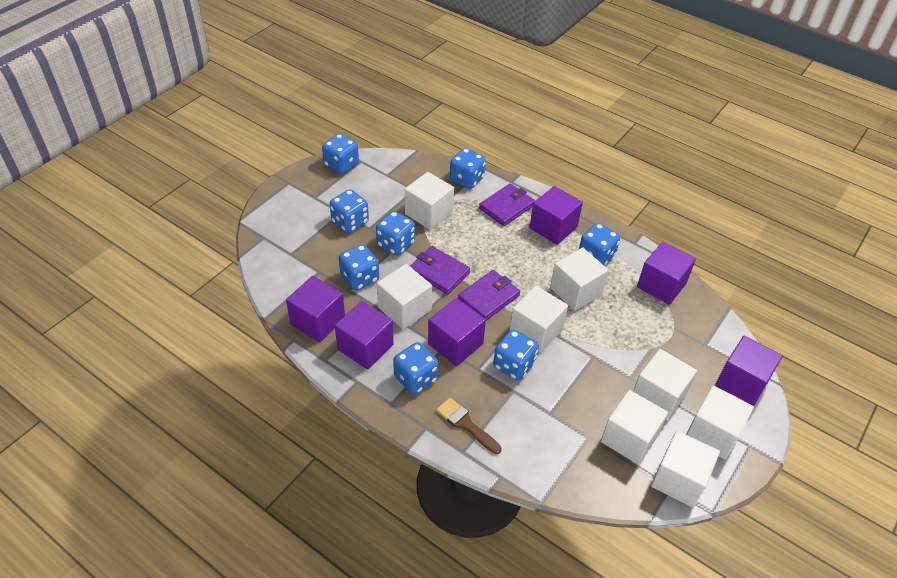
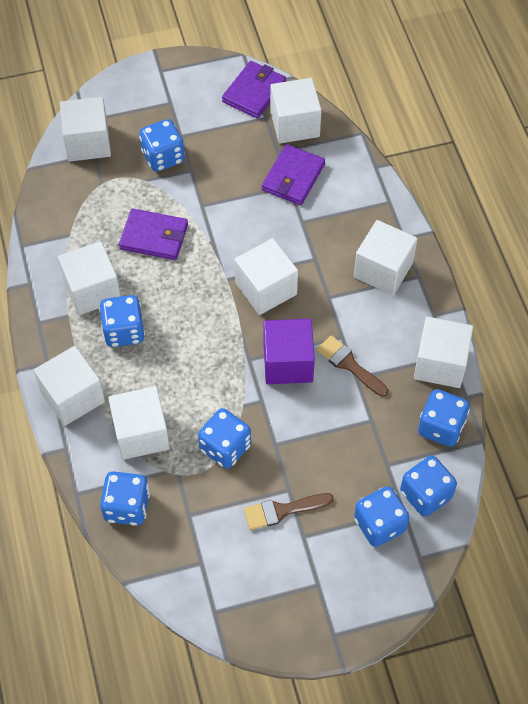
blue dice: [322,134,359,174] [330,189,369,233] [339,244,379,291] [376,211,415,256] [393,342,438,394] [450,148,486,189] [493,329,539,380] [579,223,620,266] = 8 -> [99,295,145,347] [100,471,150,526] [139,119,185,172] [198,408,251,469] [354,486,410,547] [400,456,457,517] [418,389,470,447] = 7
brown brush: [436,398,502,454] = 1 -> [244,493,334,530] [317,335,388,397] = 2
purple cube: [286,276,345,342] [335,301,393,370] [428,298,486,366] [530,186,583,245] [637,242,696,305] [716,336,783,406] = 6 -> [264,319,315,384] = 1

